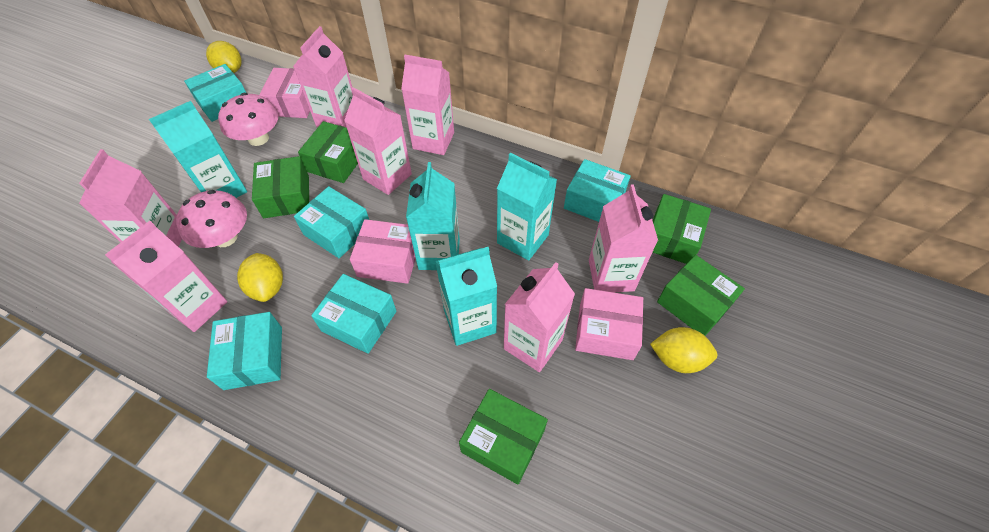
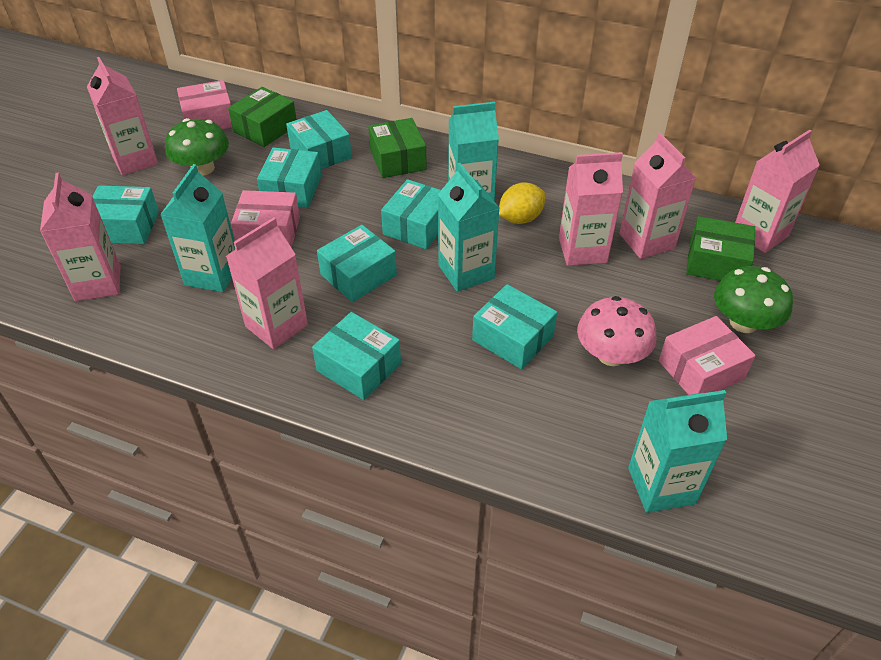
green box: [252,156,309,218] [298,121,358,183] [459,389,548,485] [652,194,711,264] [657,255,745,336] = 5 -> [228,87,297,147] [368,118,427,178] [686,216,755,281] = 3
green mushroom: none = 0 -> [165,118,229,176] [714,266,793,333] = 2
pink carton: [79,149,182,247] [105,221,227,332] [293,26,353,128] [344,87,412,195] [401,55,454,155] [504,262,575,372] [589,184,658,292] = 7 -> [40,172,121,301] [87,57,158,175] [226,217,308,349] [559,152,623,266] [619,133,696,259] [735,129,820,253] = 6
pink mushroom: [176,190,247,248] [218,93,278,146] = 2 -> [577,296,657,366] = 1
turquoise box: [184,64,246,122] [207,312,282,390] [294,186,369,258] [311,274,396,354] [564,159,631,222] = 5 -> [92,185,159,244] [257,147,321,208] [286,110,352,169] [312,312,401,400] [317,225,397,302] [381,179,441,250] [472,284,557,369] = 7
yellow lemon: [206,41,242,73] [237,253,283,302] [650,327,717,373] = 3 -> [499,182,545,224] = 1

